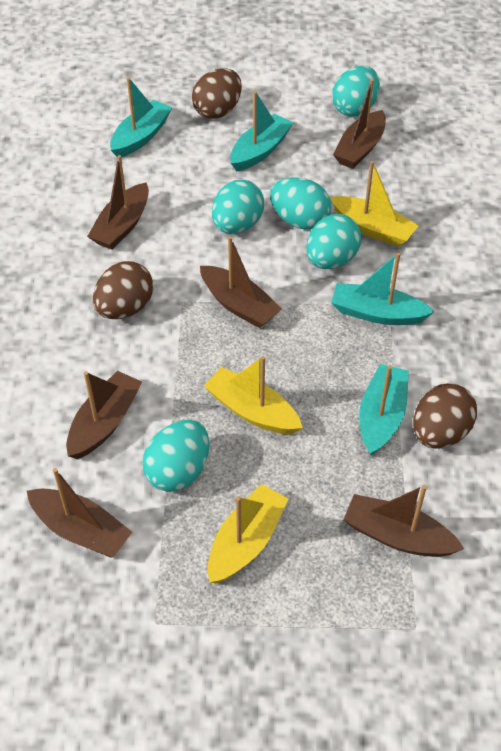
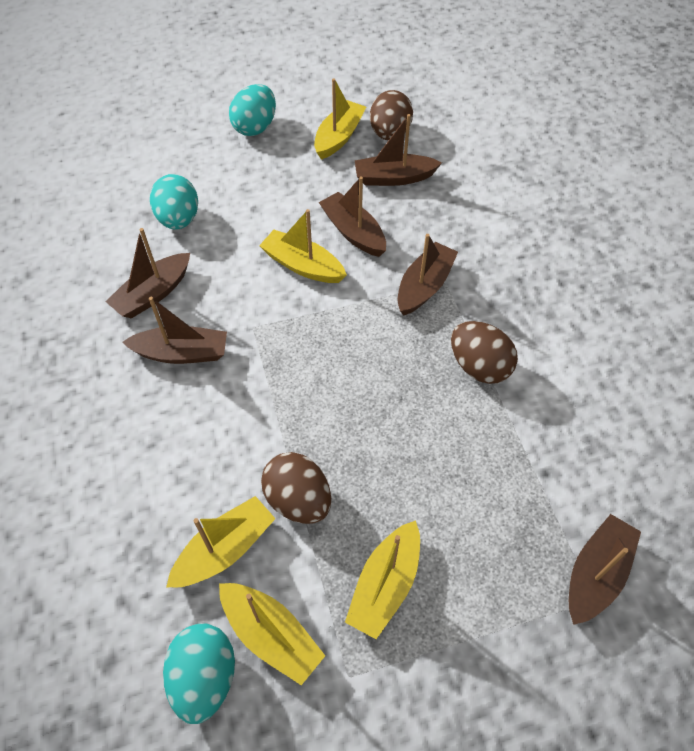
turquoise boat: [110,77,173,158] [230,91,293,172] [331,252,434,325] [359,364,409,455] = 4 -> none = 0
turquoise egg: [142,420,209,492] [212,180,264,234] [270,177,331,230] [306,214,361,269] [332,66,380,117] = 5 -> [150,174,198,229] [163,623,235,724] [229,84,276,136] = 3
yellow boat: [204,356,303,434] [208,484,288,583] [330,161,419,247] = 3 -> [166,496,276,587] [219,583,325,685] [259,209,347,283] [314,78,366,159] [345,520,420,639] = 5

